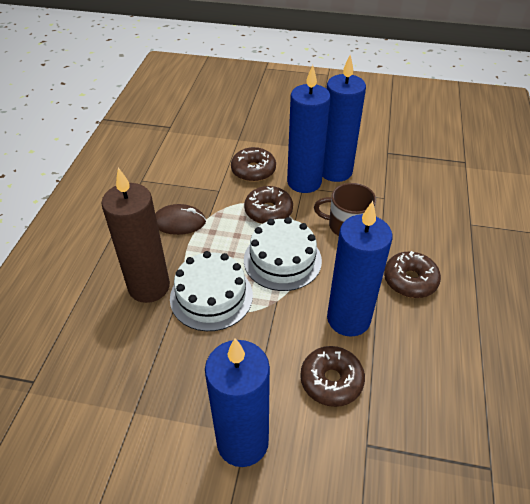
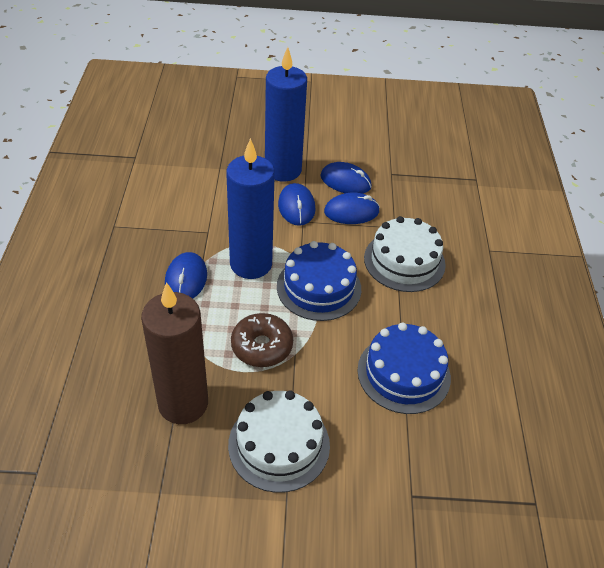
blue cake: none = 0 -> [277,241,361,321] [357,322,451,414] = 2
blue candle: [205,338,270,467] [287,65,331,193] [322,55,366,182] [327,201,392,337] = 4 -> [226,138,275,279] [265,47,307,182] = 2
blue mouse: none = 0 -> [165,252,207,299] [278,183,316,226] [320,162,372,194] [324,193,380,224] = 4
brown donut: [231,147,276,182] [244,186,293,224] [300,346,365,407] [384,251,441,298] = 4 -> [231,313,293,367] = 1
brown mouse: [155,204,206,235] = 1 -> none = 0
brown mug: [314,183,376,236] = 1 -> none = 0

